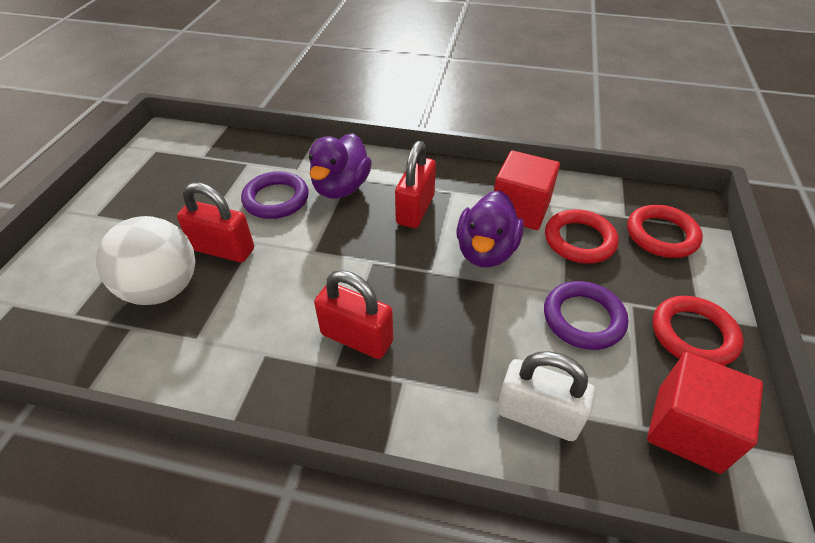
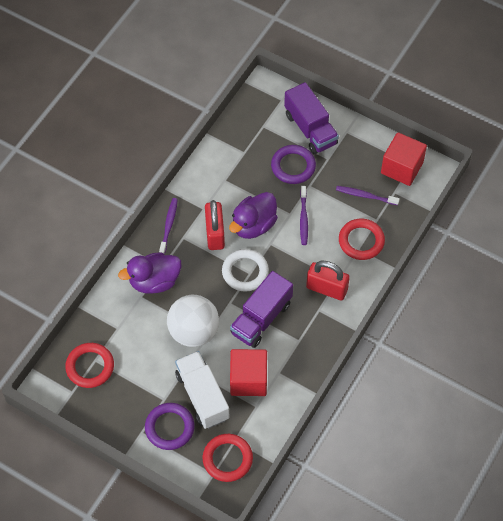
purple toothbrush: none = 0 -> [159,198,178,254] [300,186,308,245] [336,186,400,205] = 3
purple truck: none = 0 -> [230,271,293,348] [284,82,339,154] = 2
red padlock: [177,183,254,262] [314,270,393,359] [395,141,436,228] = 3 -> [205,200,225,250] [306,261,350,301] = 2
white padlock: [497,351,595,441] = 1 -> none = 0
white ring: none = 0 -> [222,249,269,292] = 1
white truck: none = 0 -> [175,351,230,429] = 1

